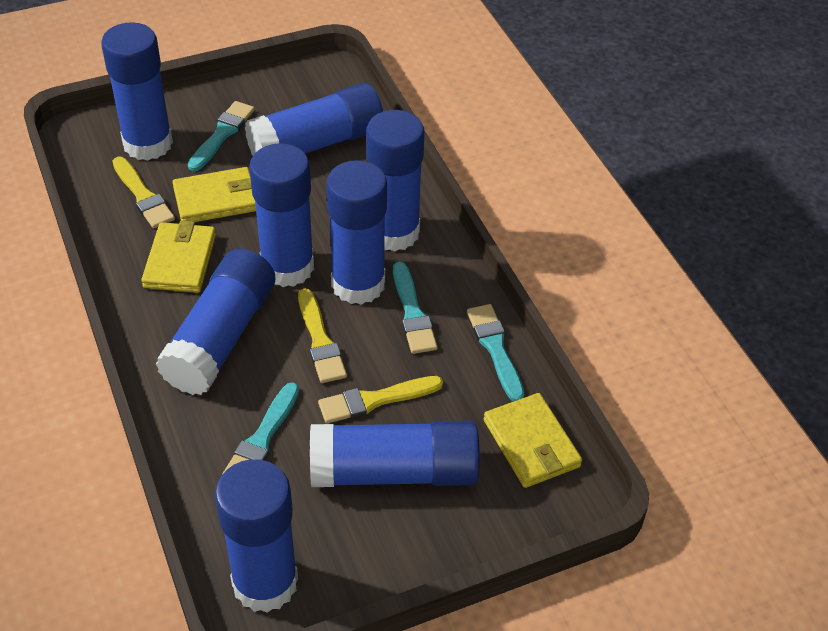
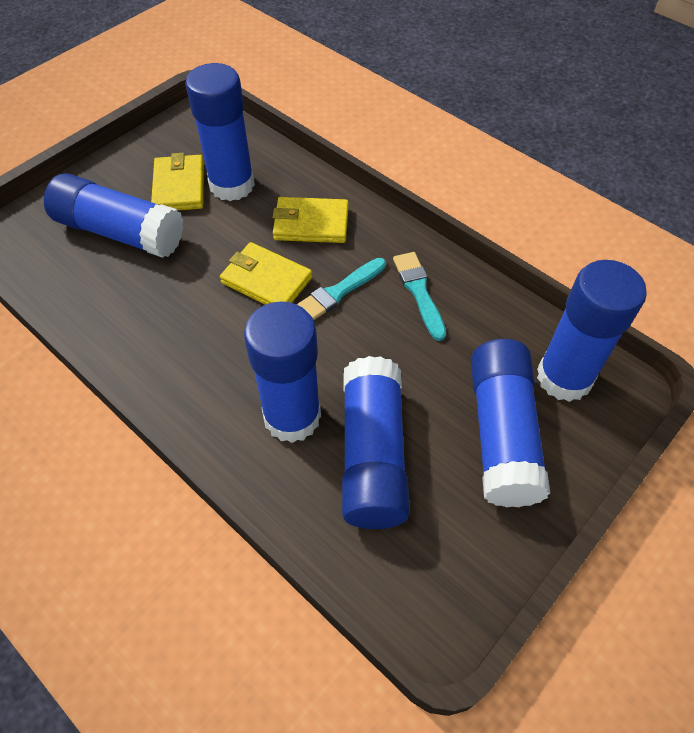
blue glue stick: [101,22,173,161] [156,249,275,395] [215,459,298,613] [245,83,383,155] [249,143,314,287] [310,421,480,487] [326,160,387,305] [366,110,425,252] = 8 -> [44,173,183,258] [185,63,255,201] [244,301,321,443] [342,356,410,529] [471,339,550,507] [537,260,647,402] = 6
turquoise brush: [188,101,255,172] [222,382,299,475] [393,262,438,354] [467,304,524,402] = 4 -> [297,258,386,320] [393,252,446,341] = 2
yellow brush: [112,156,175,228] [298,288,347,383] [318,376,443,423] = 3 -> none = 0

